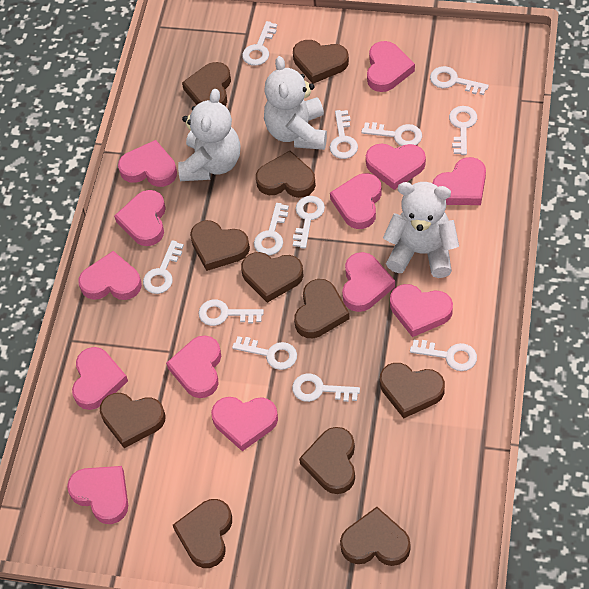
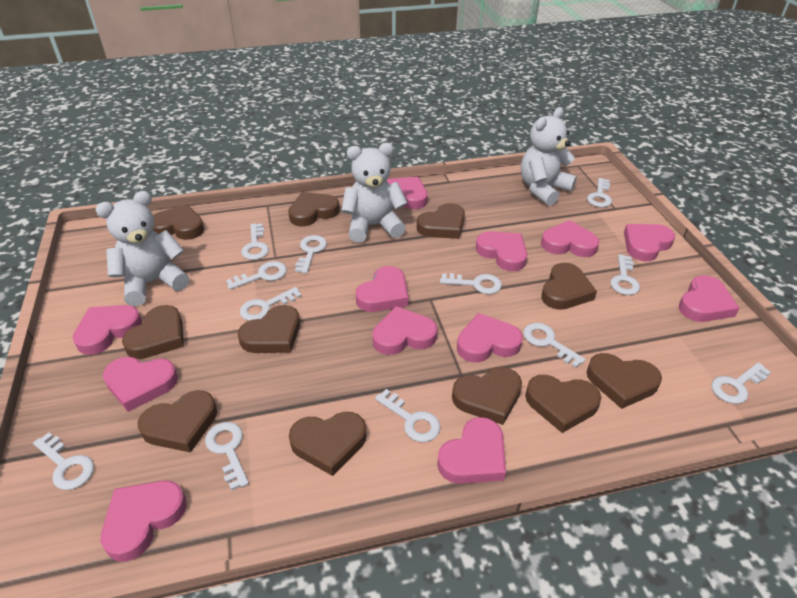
pink heart: [67,466,128,524] [72,347,128,410] [78,251,142,300] [114,190,166,246] [118,140,177,187] [166,335,221,398] [211,397,278,451] [330,173,382,229] [342,252,395,312] [366,143,426,190] [367,41,415,92] [390,284,453,337] [433,157,486,205] = 13 -> [73,305,142,355] [101,480,187,562] [103,357,178,412] [356,266,408,312] [373,306,437,355] [386,177,428,209] [437,417,506,484] [457,313,523,362] [475,231,528,271] [541,220,600,257] [624,224,675,261] [679,275,740,322] = 12

